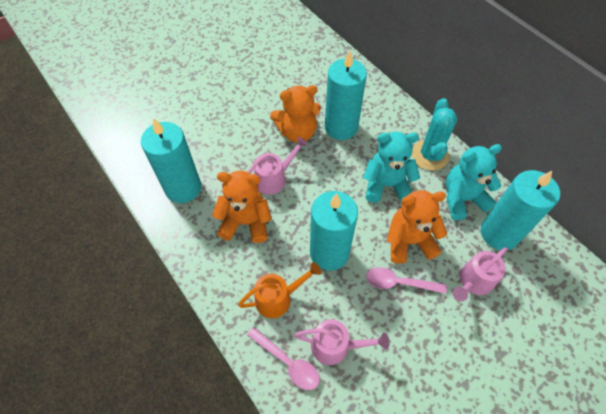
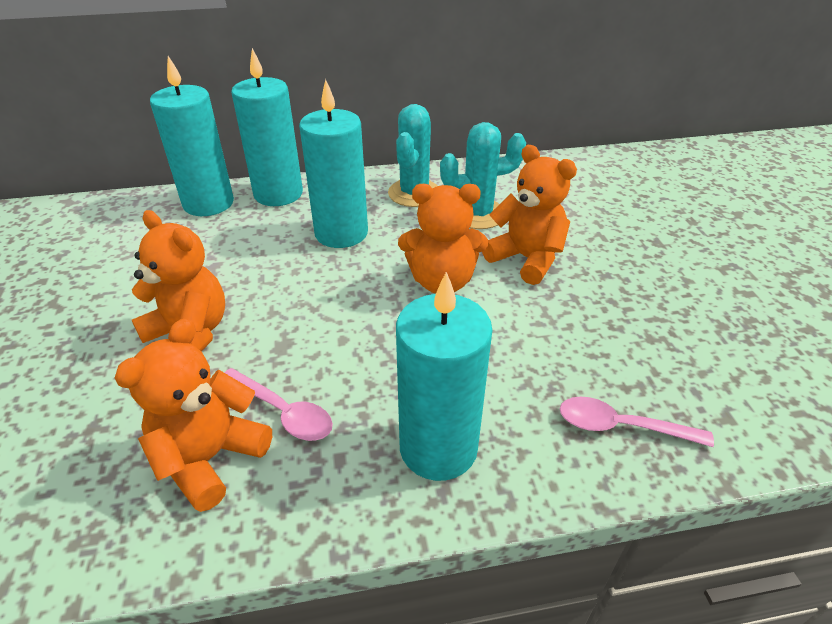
orange teddy bear: [212,170,272,243] [270,85,321,143] [387,190,447,264] = 3 -> [115,319,272,512] [132,210,225,351] [398,184,488,294] [482,145,577,285] = 4
orange watering can: [238,262,322,318] = 1 -> none = 0
pink watering can: [248,137,308,195] [295,319,390,365] [453,247,508,302] = 3 -> none = 0
turquoise cactus: [412,98,458,171] = 1 -> [388,104,438,207] [440,122,526,229] = 2
turquoise teddy bear: [363,132,420,203] [446,144,502,220] = 2 -> none = 0

